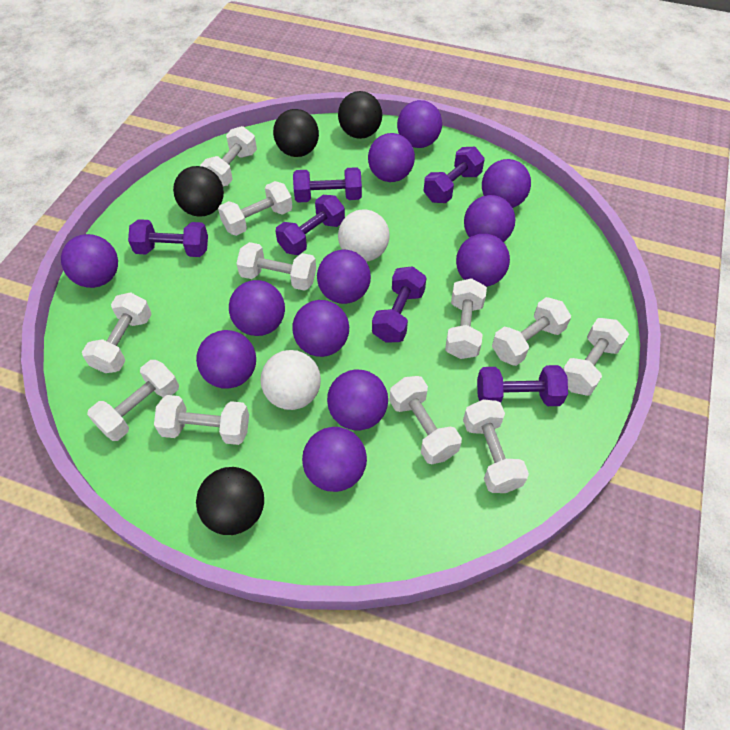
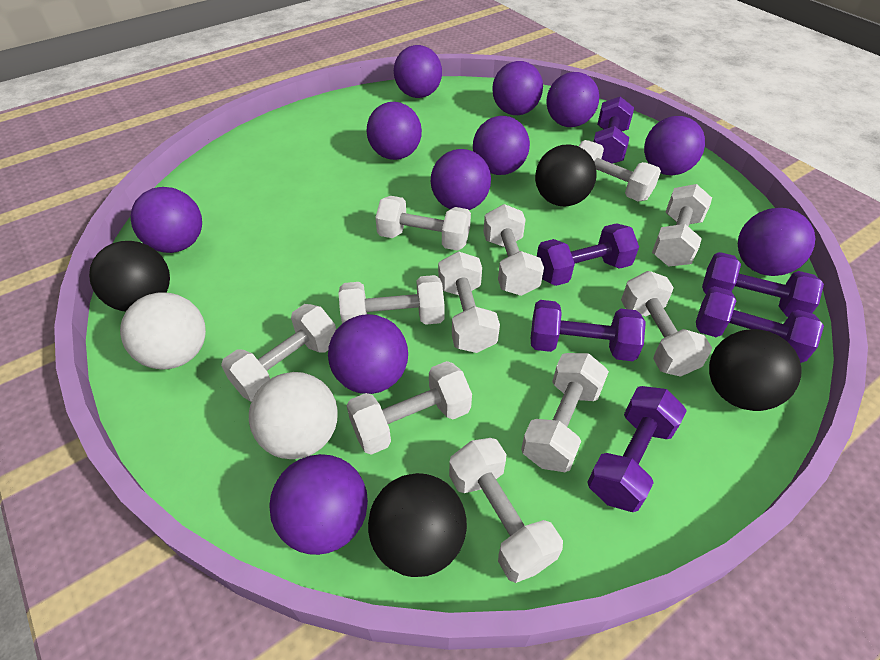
purple ball: [61,234,118,288] [196,330,256,389] [229,280,285,336] [292,300,349,357] [302,427,367,492] [317,249,371,304] [327,369,388,430] [368,133,415,182] [397,100,442,148] [456,234,510,287] [464,195,515,242] [482,159,531,208] = 12 -> [130,187,202,253] [269,454,368,555] [328,314,408,394] [367,102,422,160] [394,45,442,98] [431,149,491,210] [473,116,530,175] [492,61,543,115] [546,72,599,127] [644,116,705,175] [738,208,815,276] = 11

